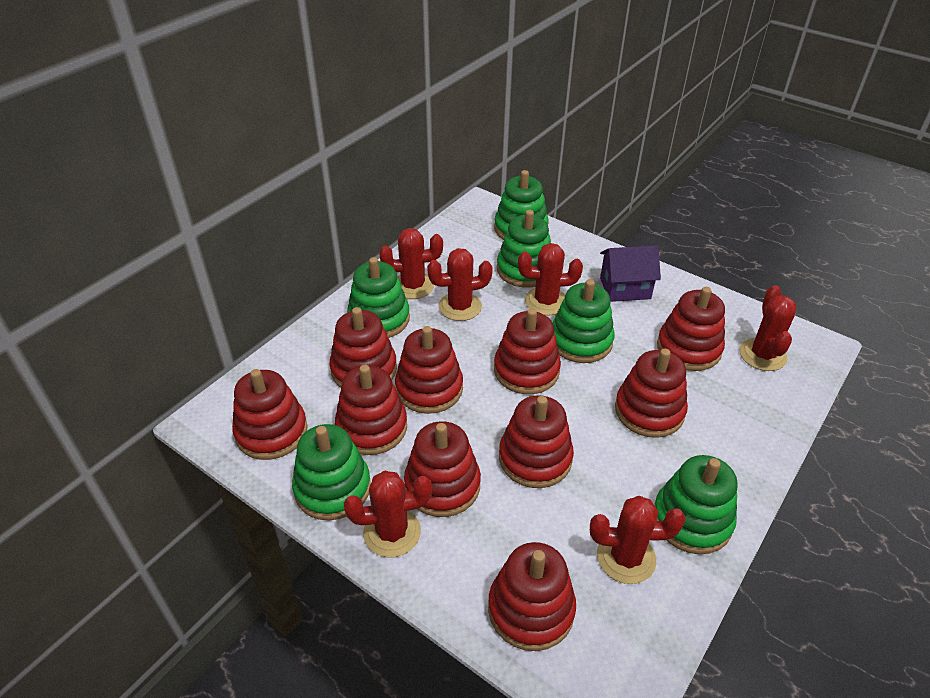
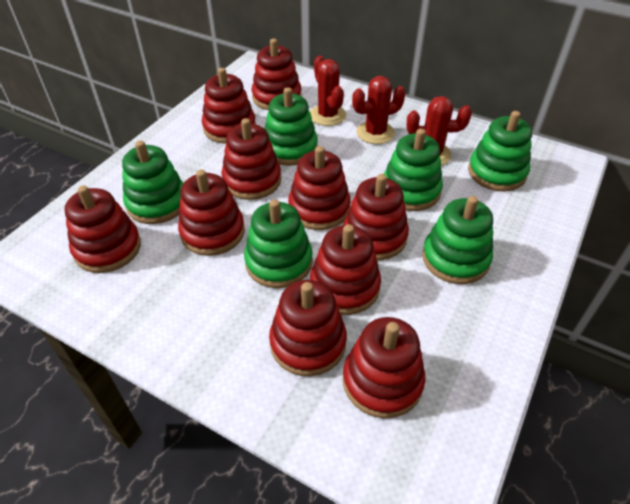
purple house: [600,245,661,302] = 1 -> none = 0
red cactus: [344,470,432,558] [379,228,443,299] [427,248,493,321] [518,243,583,315] [590,496,686,584] [739,285,797,371] = 6 -> [310,55,346,126] [352,76,406,144] [407,96,472,166] = 3

